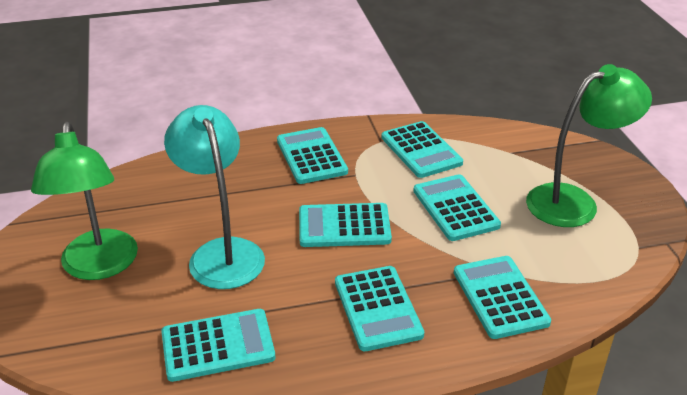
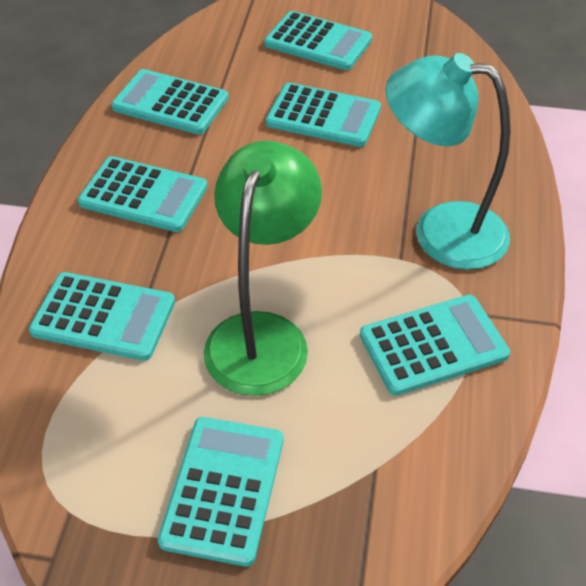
green lamp: [31,122,138,280] [526,64,652,227] = 2 -> [204,141,322,396] = 1

